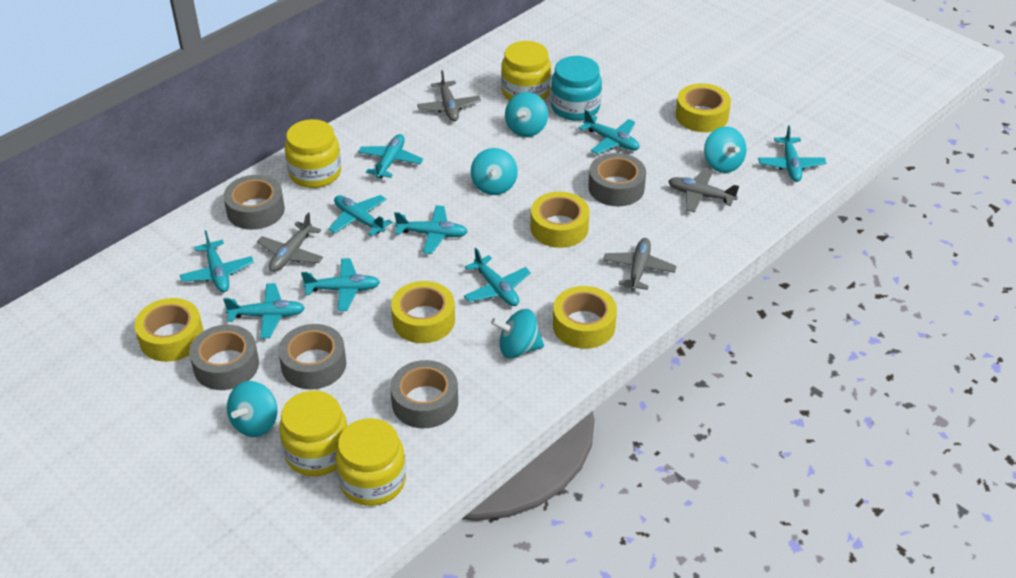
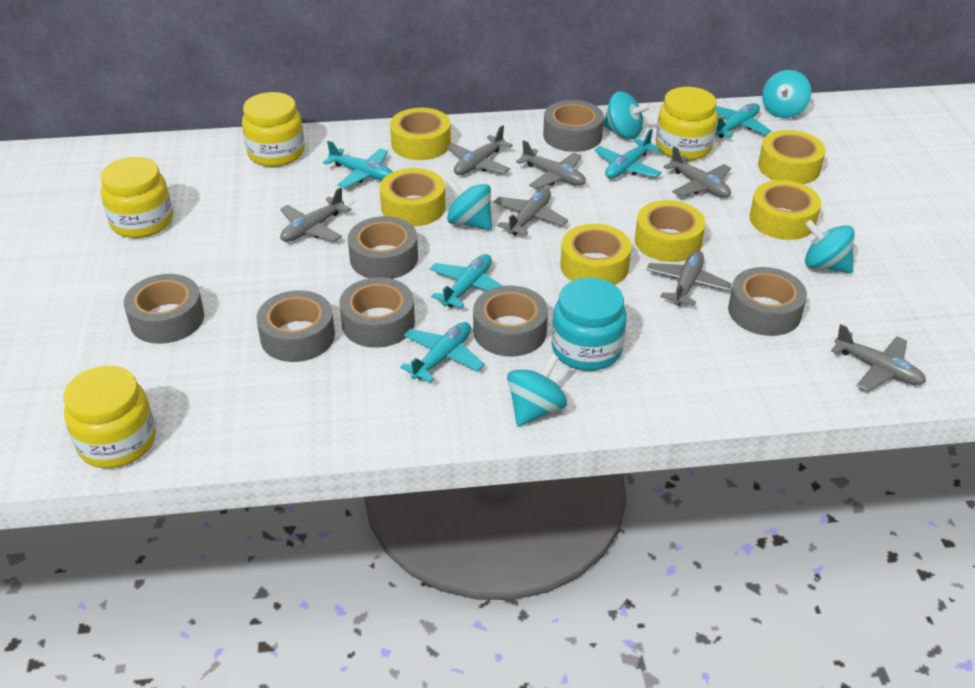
grey plane: [257,212,323,272] [417,70,481,121] [603,238,677,291] [668,168,739,212] = 4 -> [280,187,351,242] [447,125,513,175] [494,189,568,236] [516,140,586,189] [646,250,732,306] [663,146,731,198] [831,324,926,391] = 7
grey tape: [189,325,259,390] [223,175,285,230] [278,324,346,389] [390,360,458,428] [589,153,646,206] = 5 -> [124,274,204,344] [257,290,335,362] [339,277,415,348] [348,216,418,279] [473,285,548,357] [543,100,604,152] [728,267,807,336] = 7
turquoise plane: [180,230,254,292] [223,283,305,339] [301,258,380,311] [328,195,392,236] [358,134,423,178] [394,205,468,254] [464,248,531,306] [579,110,640,154] [758,125,826,182] = 9 -> [323,141,392,188] [400,322,485,383] [430,254,503,308] [594,129,662,179] [715,103,771,138] = 5
yellow tape: [135,298,204,362] [391,281,455,343] [531,192,590,248] [553,286,617,349] [676,83,731,132] = 5 -> [380,168,446,227] [390,108,451,160] [560,224,632,285] [635,200,705,262] [750,180,821,240] [758,130,826,184] = 6

